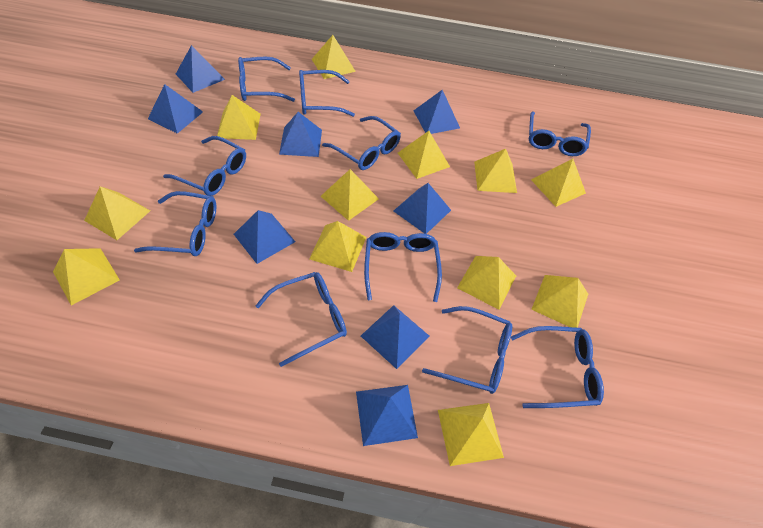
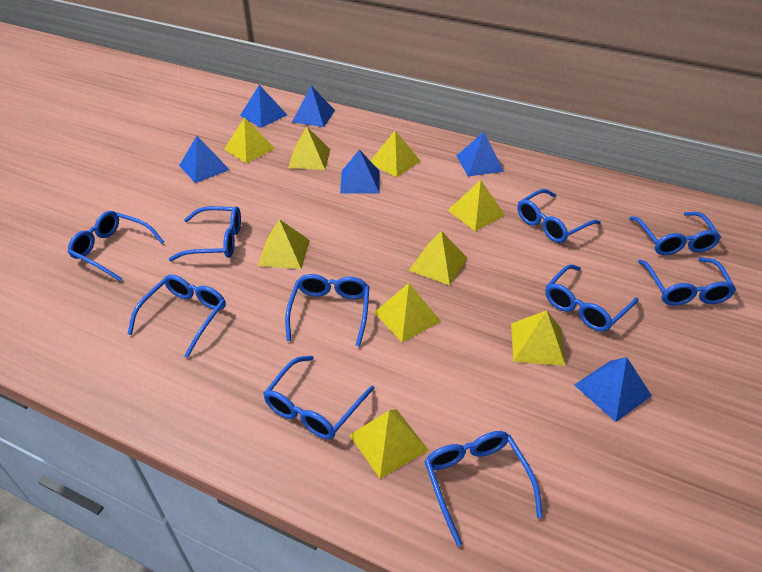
blue pyramid: [148,84,203,134] [176,45,225,93] [234,210,295,264] [279,112,322,157] [356,385,418,446] [361,305,429,369] [394,183,451,234] [413,90,460,134] = 8 -> [179,136,230,183] [240,85,287,128] [292,86,335,127] [340,149,380,194] [457,132,504,177] [574,357,652,422] = 6
yellow pyramid: [53,248,120,305] [84,186,150,240] [217,95,261,140] [309,221,366,272] [312,35,356,79] [321,169,379,221] [398,131,450,179] [438,403,504,466] [457,256,516,309] [474,149,517,193] [531,159,586,207] [531,275,588,328] = 12 -> [224,117,275,164] [258,219,310,269] [288,127,330,170] [350,409,429,479] [371,130,420,177] [374,283,441,342] [409,231,468,285] [448,180,505,231] [511,310,566,366] = 9

